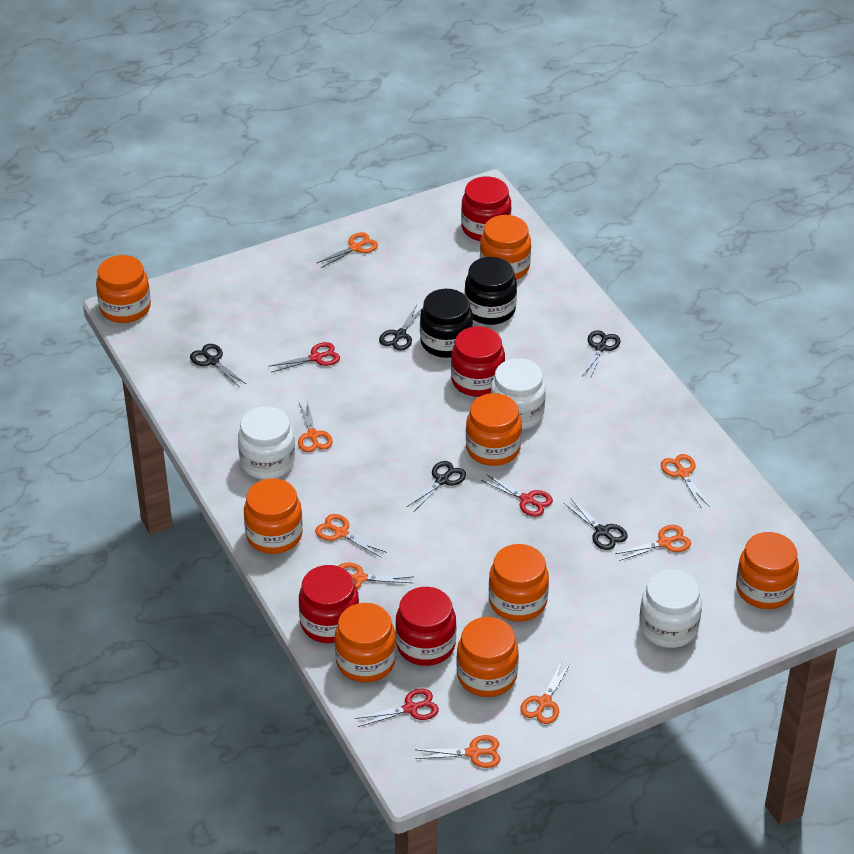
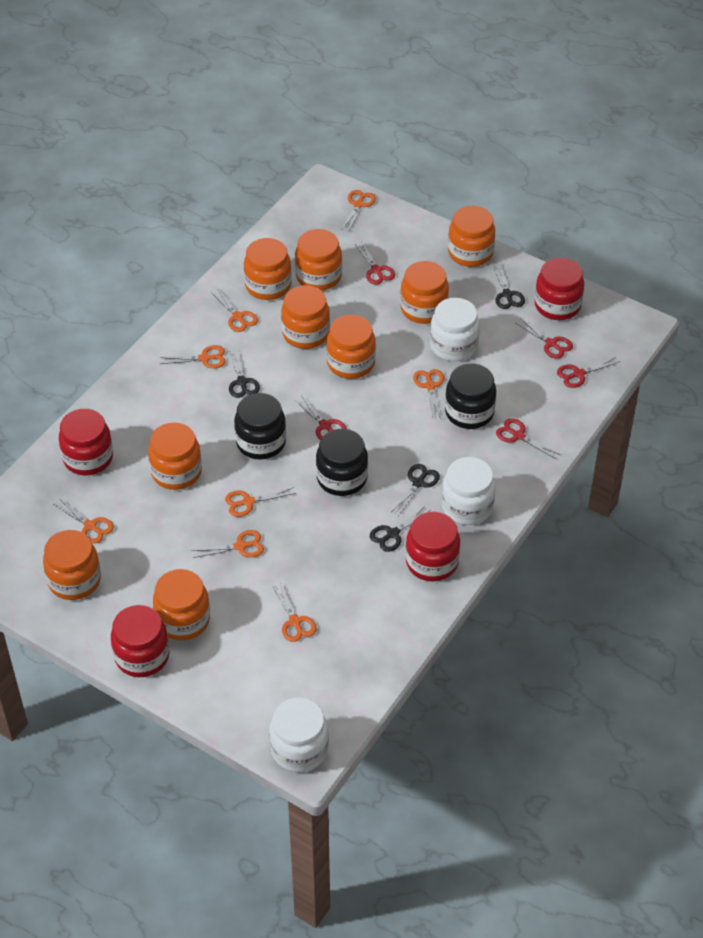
black jar: [420,289,473,358] [464,257,517,325] = 2 -> [234,393,286,460] [316,429,368,496] [445,363,496,429] = 3
black scissors: [190,344,246,387] [379,305,423,351] [407,461,466,511] [564,499,628,550] [582,330,621,379] = 5 -> [229,351,260,398] [370,505,431,552] [391,464,440,516] [493,265,525,309] = 4
orange jar: [96,255,151,323] [244,478,303,554] [335,603,396,682] [456,617,519,697] [466,393,522,466] [480,215,531,280] [489,544,549,622] [736,532,799,609] = 8 -> [43,530,101,600] [148,422,202,490] [153,569,210,640] [244,238,292,300] [281,285,330,349] [295,229,342,291] [326,315,376,379] [400,261,449,324] [448,206,495,267] = 9
red scissors: [268,342,340,373] [355,688,439,727] [481,474,553,517] = 3 -> [295,397,347,440] [355,243,395,285] [496,418,560,459] [516,318,573,359] [557,357,620,388] = 5

